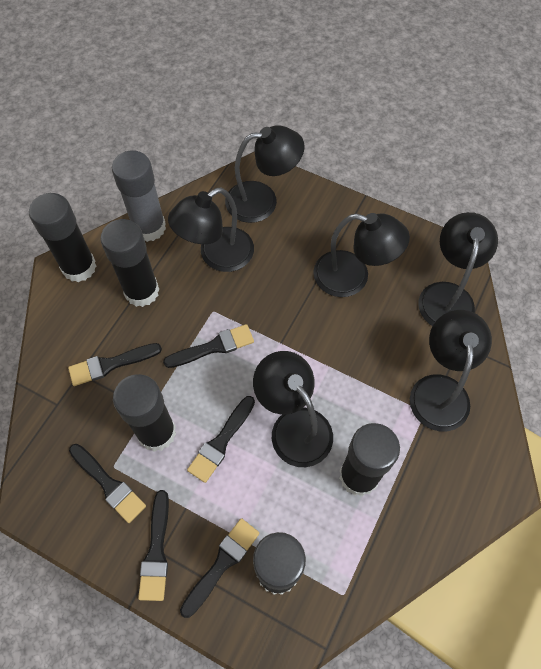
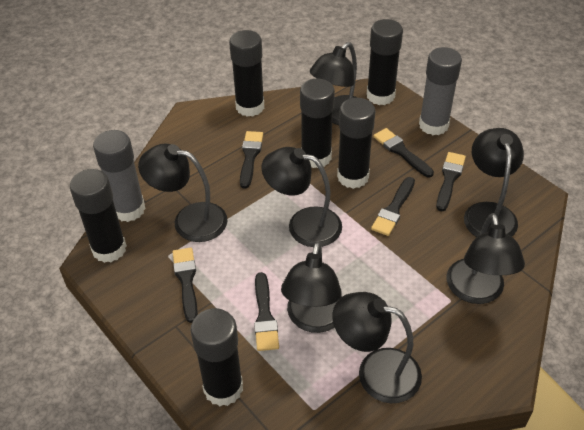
black glue stick: [29,193,96,282] [100,219,159,307] [113,374,176,452] [253,532,306,595] [339,423,400,496] = 5 -> [70,169,127,263] [191,308,243,406] [229,30,264,117] [300,79,335,168] [337,98,375,189] [367,19,403,105] = 6
black lamp: [168,188,254,272] [225,125,305,223] [253,351,333,467] [313,213,410,297] [410,310,492,431] [418,212,498,326] = 6 -> [138,144,228,242] [261,147,342,247] [281,242,342,333] [310,42,358,125] [333,292,422,403] [447,213,525,304] [464,128,524,237] = 7
grey glue stick: [112,150,166,242] = 1 -> [93,130,146,222] [419,47,462,135] = 2

